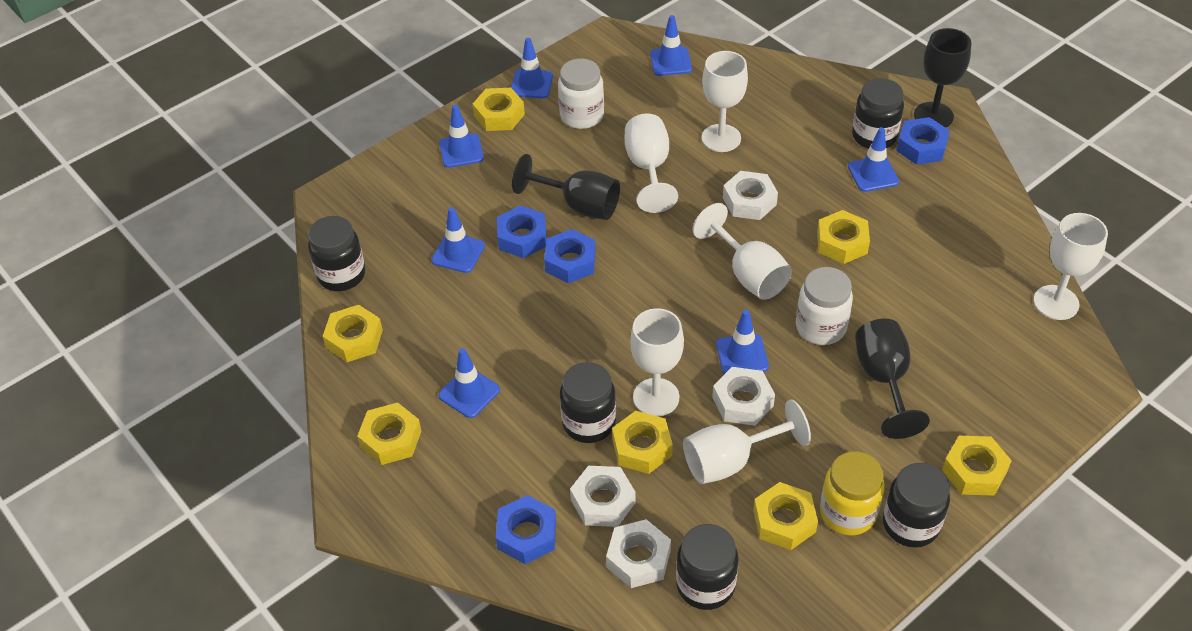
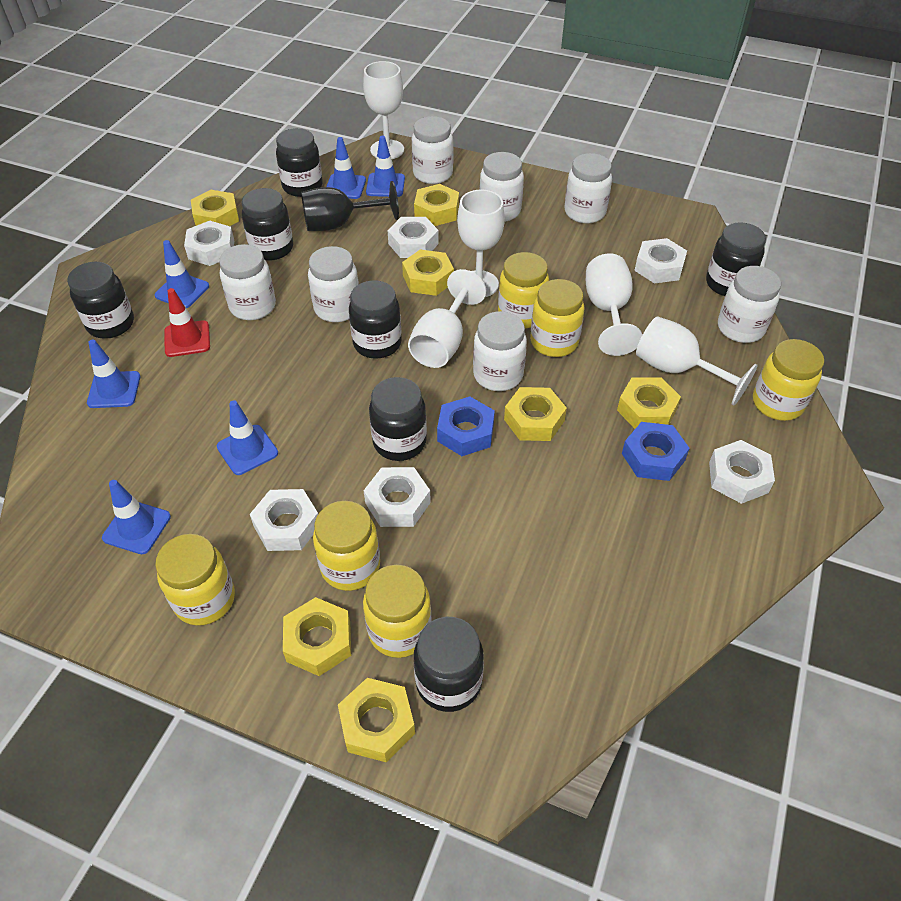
black goblet: [512,154,620,220] [855,319,930,439] [914,28,971,128] = 3 -> [301,181,399,231] = 1
black jar: [308,216,365,291] [560,362,616,443] [676,524,739,610] [852,78,904,149] [883,463,950,548] = 5 -> [67,262,134,339] [242,188,293,261] [276,128,323,197] [349,280,402,359] [369,377,427,461] [414,617,484,712] [706,222,766,296] = 7
blue nut: [496,495,556,564] [497,205,547,258] [544,229,596,283] [896,117,950,165] = 4 -> [437,396,495,456] [622,422,690,481] = 2
blue traffic cone: [431,207,485,273] [438,348,500,418] [439,105,484,168] [511,38,553,98] [650,15,692,76] [716,310,769,374] [848,127,899,192] = 7 -> [87,340,140,408] [102,480,171,554] [155,240,209,308] [217,400,278,475] [326,137,366,199] [366,136,405,197] = 6
red traffic cone: none = 0 -> [165,288,210,357] = 1
white goblet: [625,113,678,213] [630,308,684,417] [683,400,811,484] [693,203,792,300] [702,51,748,152] [1033,213,1108,320] = 6 -> [363,61,404,159] [408,269,486,368] [457,190,505,297] [586,253,642,356] [636,316,758,406] = 5
white jar: [558,59,604,129] [796,267,853,345] = 2 -> [219,244,276,320] [308,246,359,322] [412,116,453,184] [473,311,527,391] [479,152,524,222] [564,153,612,223] [718,266,781,343] = 7
white nut: [570,466,635,527] [606,519,671,588] [712,367,775,426] [723,171,778,220] = 4 -> [184,221,234,266] [250,489,318,551] [364,467,431,527] [387,217,439,258] [634,238,687,283] [709,440,775,504] = 6
yellow jar: [820,451,885,536] = 1 -> [155,534,235,626] [313,501,380,591] [363,565,432,658] [498,252,549,328] [530,279,584,357] [753,339,824,421] = 6

